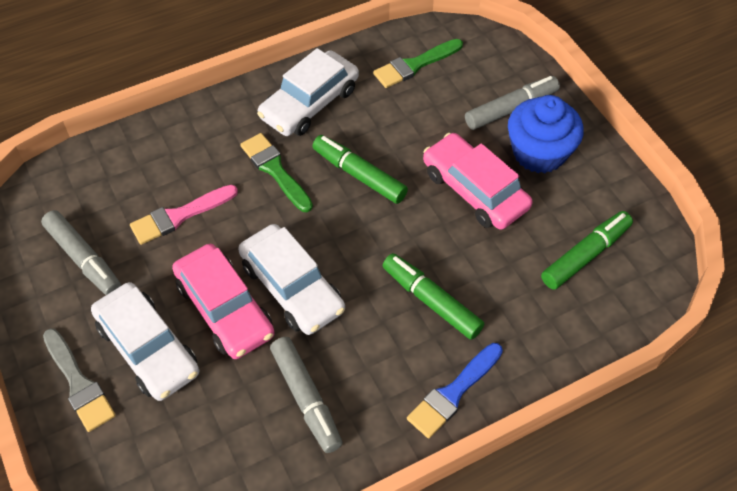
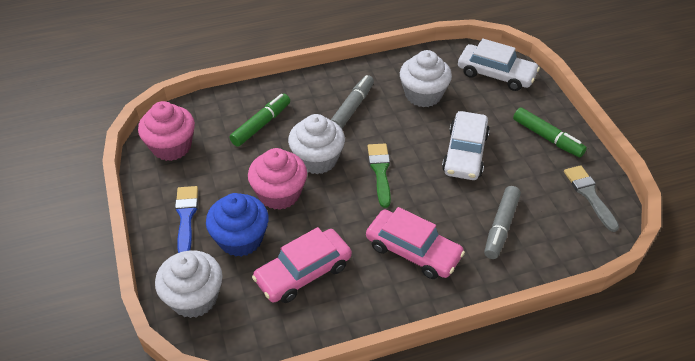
green brush: [240,133,313,212] [373,39,463,88] = 2 -> [368,143,391,208] = 1
green marker: [312,135,408,204] [383,253,484,340] [541,211,633,290] = 3 -> [229,94,290,147] [513,108,587,157] = 2
grey marker: [41,210,121,295] [270,337,342,453] [465,76,560,130] = 3 -> [331,75,374,129] [484,186,521,259] = 2
pink brush: [130,185,238,245] = 1 -> none = 0
pink cupcake: none = 0 -> [138,101,195,161] [248,148,307,210] = 2
white car: [91,282,199,401] [238,224,345,335] [257,48,359,136] = 3 -> [442,111,490,180] [458,38,540,91] = 2
white cupcake: none = 0 -> [155,250,223,318] [288,114,345,174] [400,50,452,107] = 3

